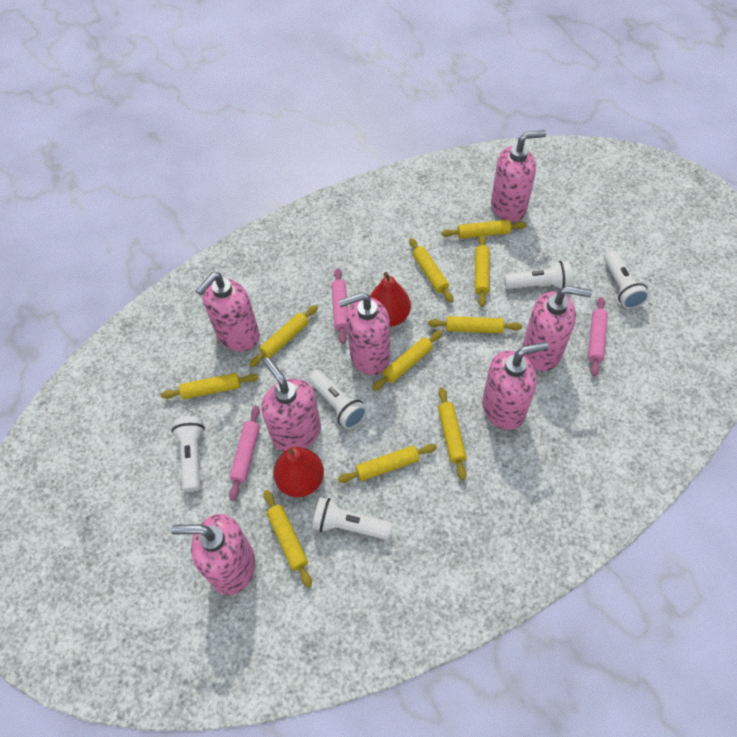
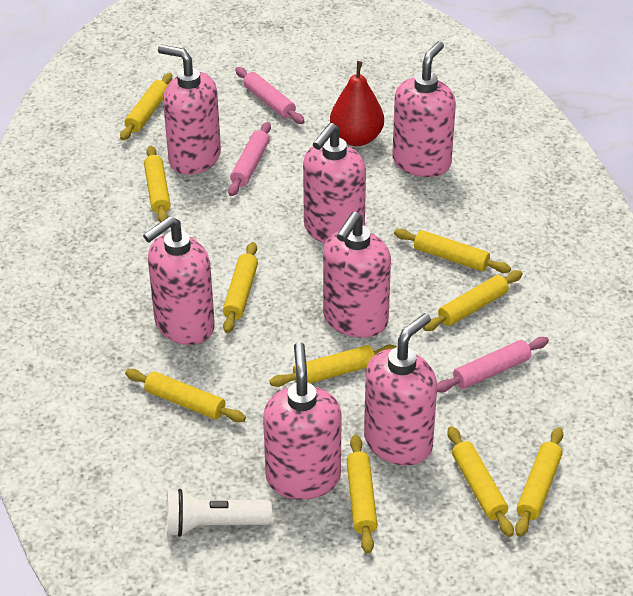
red pear: [273,447,324,497] [370,272,411,327] = 2 -> [330,61,384,146] = 1
white flashlight: [172,416,205,492] [309,370,367,429] [312,497,392,540] [504,261,572,289] [604,250,649,309] = 5 -> [167,489,272,537] = 1

